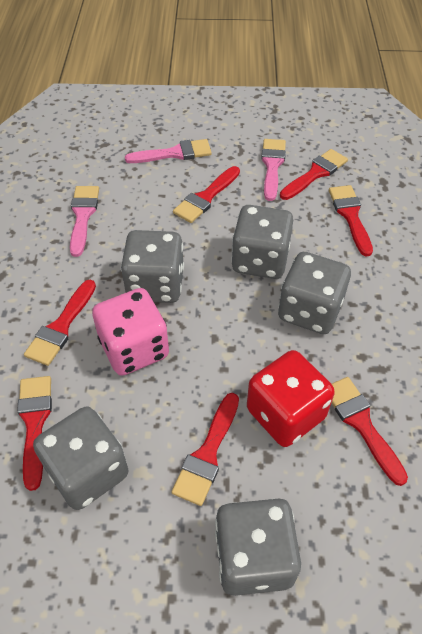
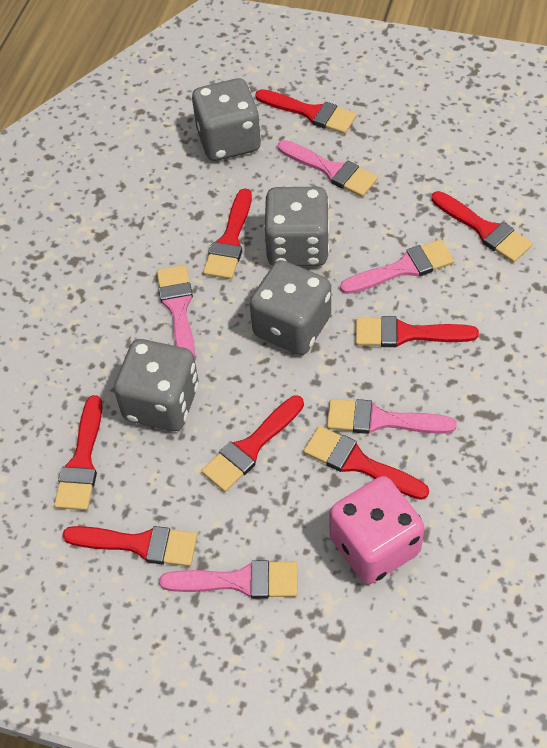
grey dice: [33,407,128,510] [121,230,184,303] [215,499,301,596] [231,205,293,279] [278,252,351,334] = 5 -> [114,339,199,431] [192,78,261,161] [249,260,331,355] [264,187,329,266] = 4
pink brush: [70,186,99,257] [125,139,212,163] [261,139,286,201] = 3 -> [157,265,195,359] [159,560,297,599] [278,140,378,197] [327,399,457,434] [340,239,454,294] = 5
red brush: [17,376,52,491] [24,280,96,366] [172,393,239,506] [173,166,240,223] [280,149,348,200] [329,185,373,256] [332,377,408,486] = 7 -> [54,395,103,510] [62,526,197,566] [202,395,304,492] [203,188,252,279] [255,89,357,134] [304,426,429,500] [356,316,479,347] [432,191,532,263] = 8
red dice: [247,350,335,447] = 1 -> none = 0

